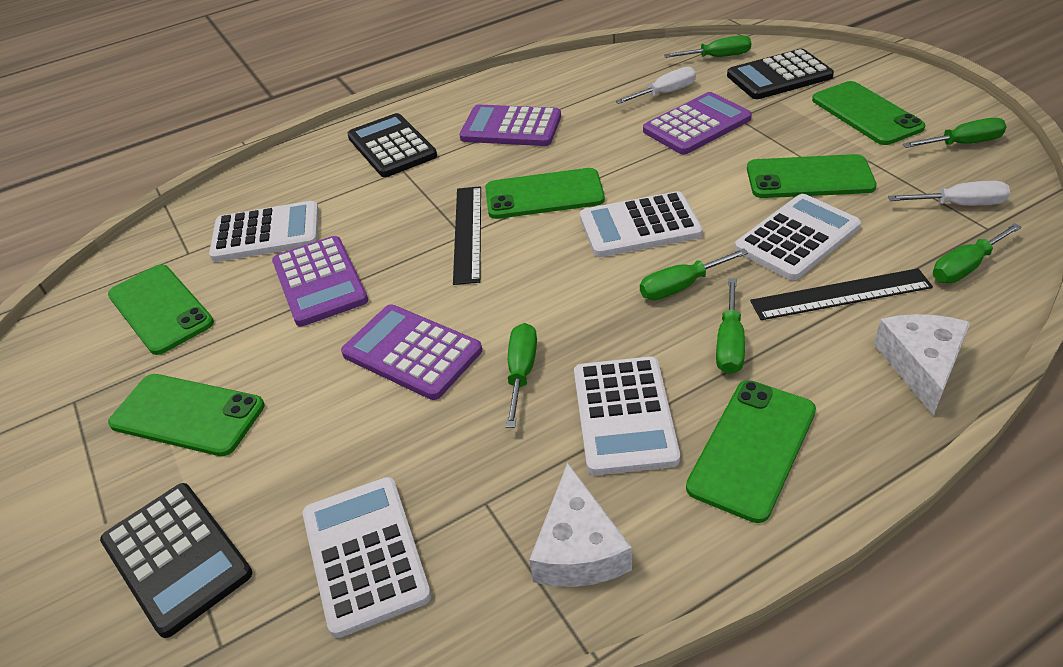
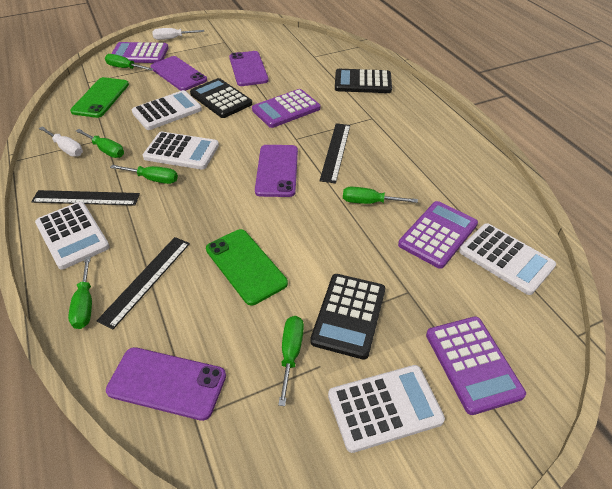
black ruler: [453,186,481,285] [750,268,933,320] = 2 -> [31,190,140,206] [97,237,190,329] [319,123,350,183] = 3
green phone: [108,265,214,355] [108,374,264,456] [485,168,605,219] [686,380,816,523] [747,154,877,198] [812,81,925,145] = 6 -> [70,77,129,118] [206,229,288,306] = 2
purple phone: none = 0 -> [106,347,226,421] [150,56,207,91] [229,51,269,86] [255,145,298,197] = 4
white cheese: [529,463,632,587] [874,314,970,416] = 2 -> none = 0

